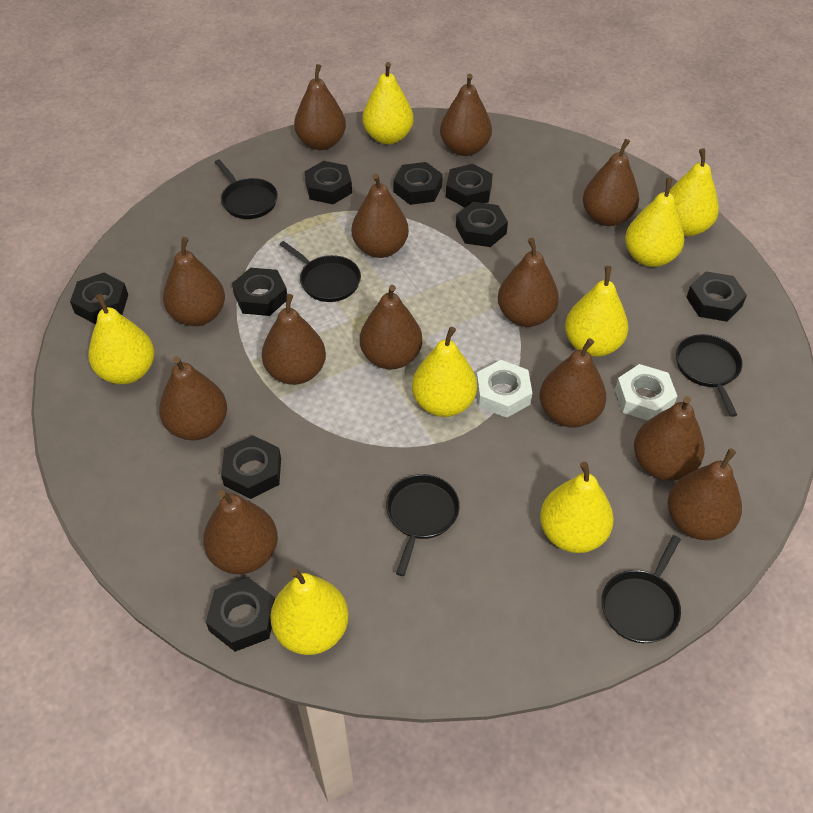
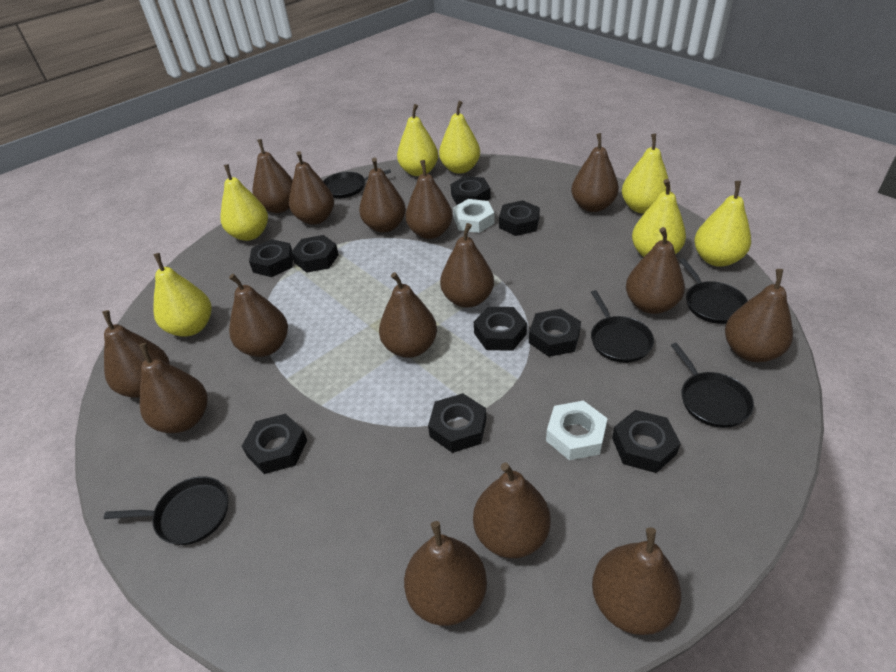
brown pear: [159,356,227,441] [163,237,225,326] [203,490,278,574] [262,294,326,385] [294,64,346,150] [352,174,409,258] [360,285,422,369] [440,74,492,156] [498,238,559,327] [539,338,606,428] [583,139,639,226] [634,396,705,481] [668,448,742,540] = 13 -> [102,310,170,398] [139,343,207,433] [229,274,288,357] [253,139,293,213] [289,151,334,225] [359,158,406,233] [379,272,437,358] [404,521,487,626] [406,160,453,239] [440,223,494,308] [473,462,551,558] [571,133,619,212] [592,527,681,635] [626,227,685,314] [725,269,793,362] = 15
yellow pear: [88,294,154,384] [270,568,349,655] [362,62,414,144] [412,327,477,417] [540,462,614,553] [565,266,628,357] [625,178,684,267] [669,148,719,236] = 8 -> [153,253,211,337] [221,164,268,241] [397,104,438,176] [439,101,480,174] [622,134,671,214] [632,179,686,257] [694,181,751,267] = 7

